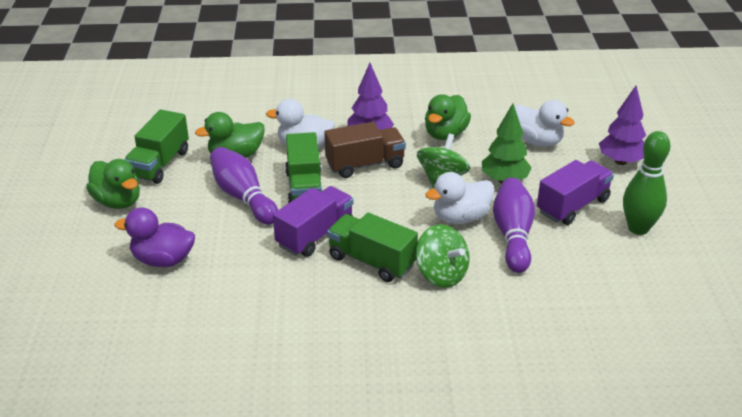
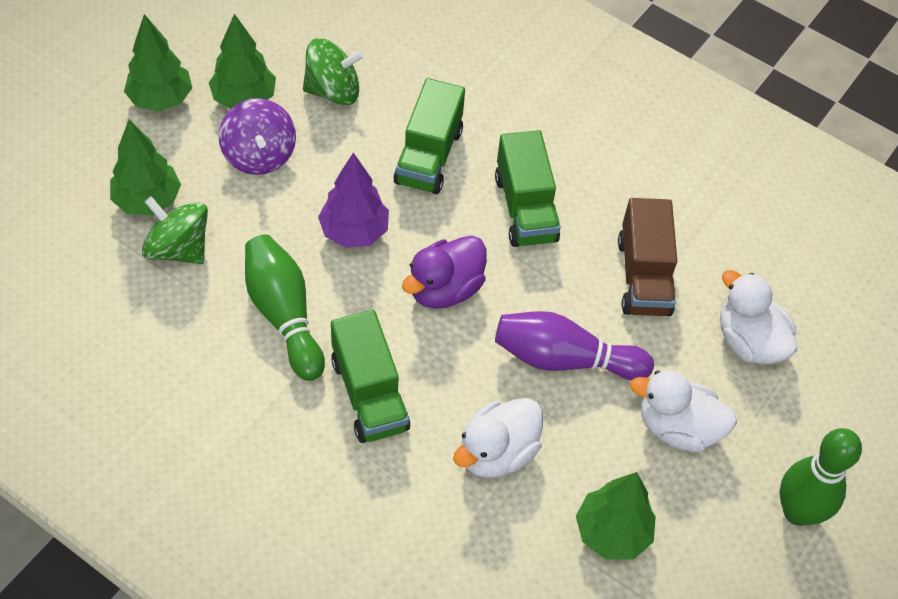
green bowling pin: [623,131,670,235] = 1 -> [245,235,325,381] [780,428,862,526] = 2
green duck: [86,159,140,209] [195,112,265,158] [425,94,471,140] = 3 -> none = 0
green tree: [482,104,532,183] = 1 -> [110,119,181,215] [124,14,192,112] [209,14,276,109] [576,472,656,559] = 4
purple bowling pin: [210,147,278,225] [493,178,535,273] = 2 -> [495,311,654,380] = 1
purple spinning top: none = 0 -> [219,98,296,175] = 1
purple tree: [347,63,394,130] [599,86,646,165] = 2 -> [318,153,389,248] = 1
purple truck: [273,186,354,257] [537,160,614,225] = 2 -> none = 0

